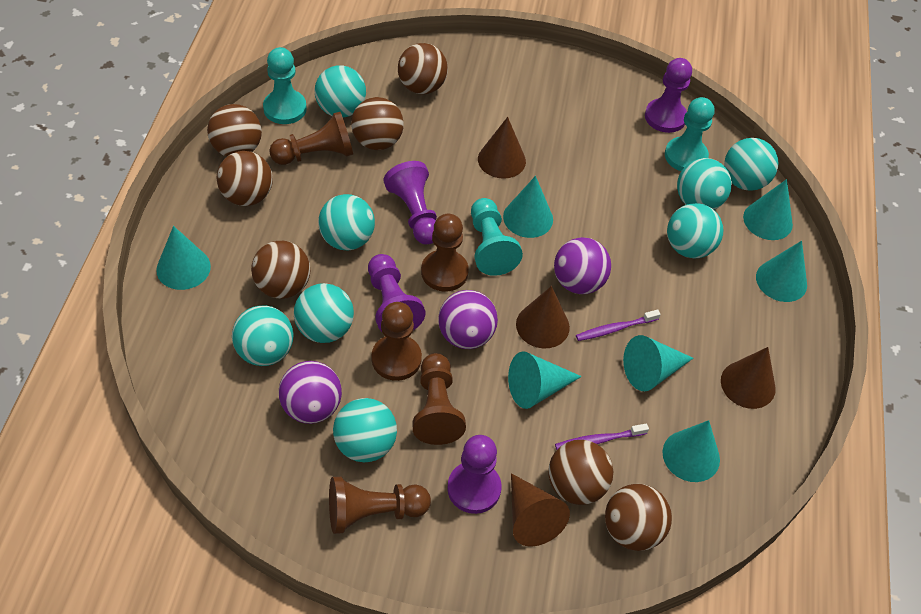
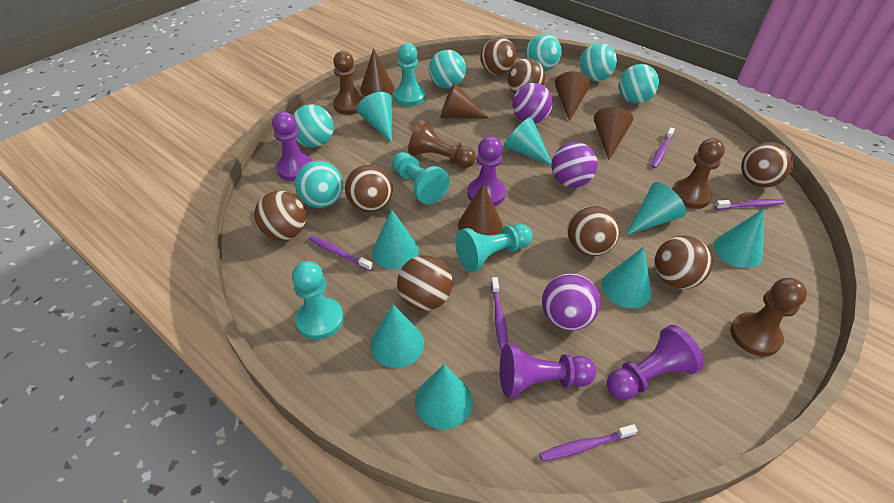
brown ball: [207,104,262,156] [217,151,273,206] [251,241,310,299] [351,97,404,150] [398,43,448,94] [548,440,613,505] [605,484,672,551] = 7 -> [254,191,306,241] [345,165,393,212] [397,255,453,311] [480,37,517,75] [508,58,546,94] [567,205,620,256] [654,236,713,289] [741,142,793,188] = 8
brown cone: [478,117,526,179] [511,473,570,546] [516,286,570,348] [721,347,776,409] = 4 -> [360,48,395,96] [440,83,489,119] [458,183,503,235] [555,71,591,121] [594,107,633,160] = 5
brown pawn: [269,112,353,165] [329,477,431,534] [371,302,422,381] [413,353,466,445] [421,214,469,291] = 5 -> [333,51,364,115] [408,120,476,168] [672,138,725,209] [730,278,807,357] = 4
purple toothbrush: [555,423,649,450] [576,309,661,341] = 2 -> [308,235,373,271] [491,277,508,352] [539,424,638,461] [651,127,675,168] [715,199,785,210] = 5
turquoise ball: [232,306,294,366] [294,283,354,343] [314,65,366,118] [318,194,375,251] [333,398,397,462] [667,203,723,258] [677,158,732,210] [724,138,779,191] = 8 -> [293,104,334,148] [295,161,343,208] [429,50,466,89] [525,34,562,71] [579,43,617,81] [619,64,659,104] = 6
turquoise cone: [156,226,211,290] [503,176,553,238] [508,351,582,409] [623,335,693,391] [662,420,720,482] [743,179,793,240] [756,241,807,302] = 7 -> [357,92,392,143] [370,304,424,368] [372,209,419,269] [415,364,473,429] [504,117,552,165] [602,247,652,308] [627,182,686,235] [714,209,764,268] = 8
turquoise pawn: [263,47,307,124] [471,198,523,276] [665,97,715,171] = 3 -> [292,261,344,340] [392,152,450,205] [394,43,425,106] [455,224,533,272] = 4

